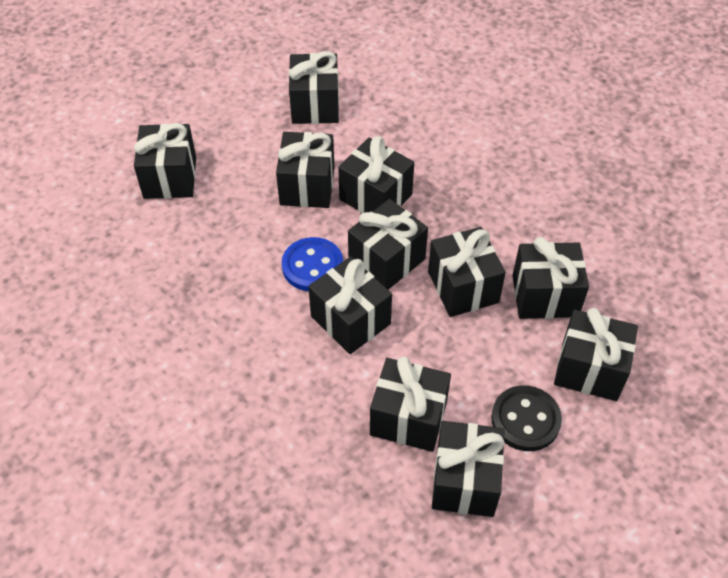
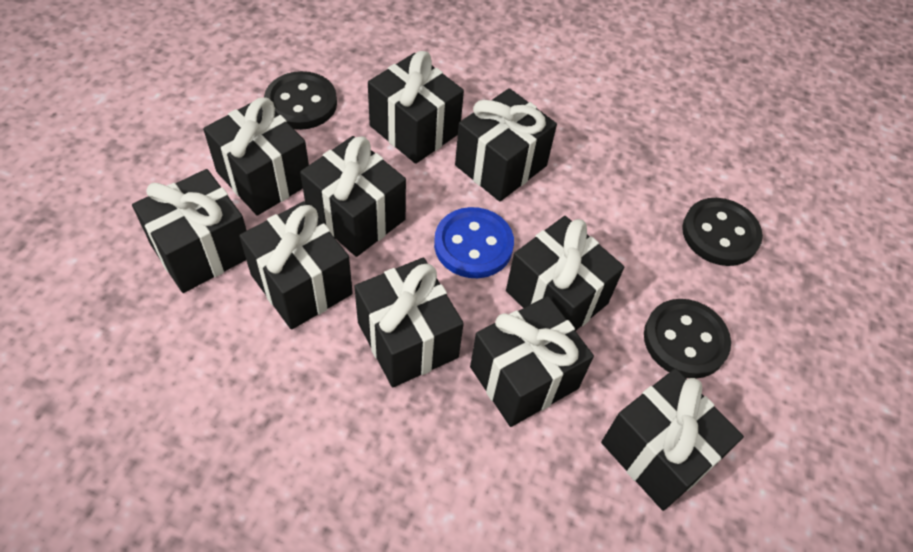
black button: [491,385,562,451] = 1 -> [264,71,337,130] [644,299,731,379] [682,198,763,266] = 3
black gift: [134,123,196,199] [276,132,334,208] [289,51,339,124] [308,257,392,354] [338,136,414,213] [348,199,428,290] [370,356,451,452] [428,227,506,317] [432,421,505,517] [512,237,589,319] [554,308,638,401] = 11 -> [132,169,247,293] [203,98,309,216] [239,201,353,330] [300,136,406,257] [354,258,464,387] [368,51,464,164] [455,88,557,201] [470,296,594,427] [506,216,624,331] [601,368,744,511] = 10

